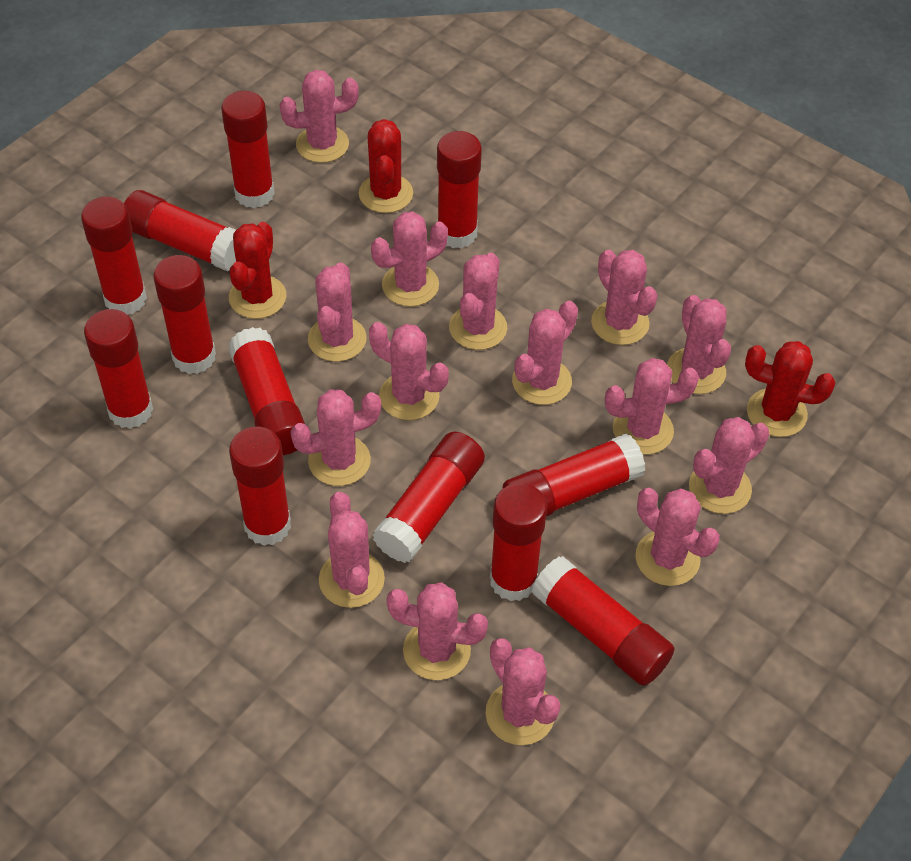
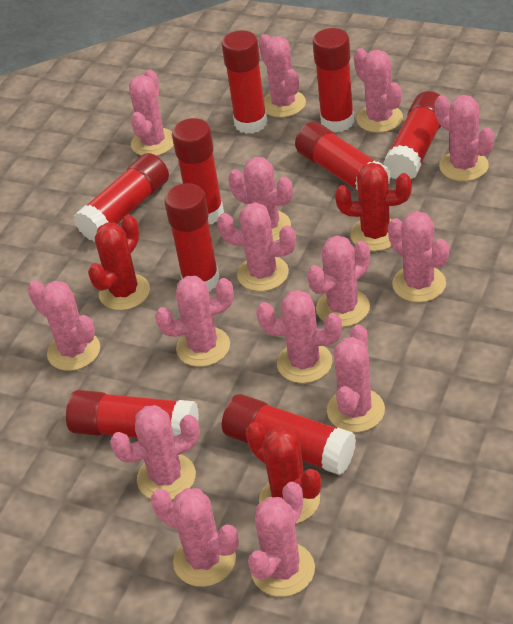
red glue stick: [81,196,147,314] [84,309,153,429] [124,190,236,272] [154,255,216,374] [221,91,275,208] [228,327,305,455] [229,427,291,546] [372,431,485,563] [437,131,482,248] [490,483,547,601] [502,433,645,516] [531,556,675,686] = 12 -> [66,390,199,438] [74,153,169,242] [164,183,220,292] [172,118,224,224] [222,31,267,134] [222,394,356,475] [295,122,391,191] [313,28,354,133] [383,91,441,180] = 9

